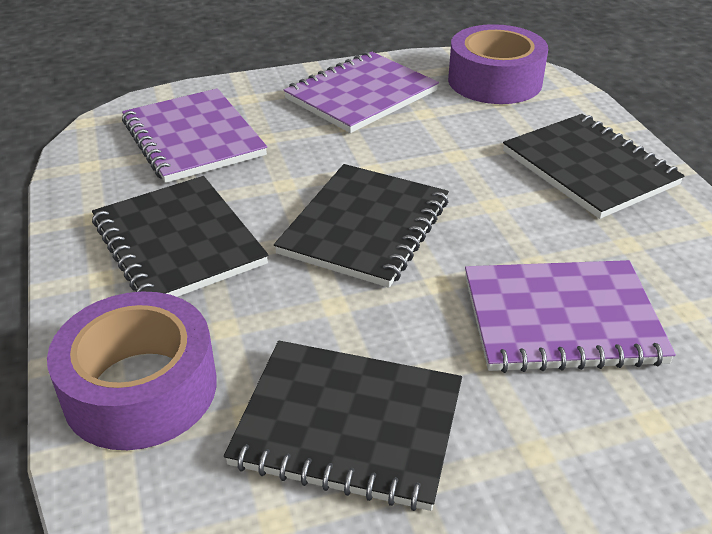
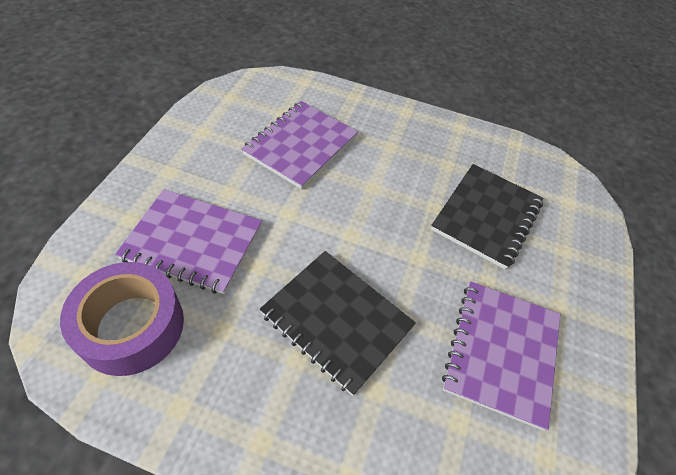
black notebook: [92,176,269,297] [224,341,462,511] [274,164,449,288] [503,114,685,219] = 4 -> [260,251,416,396] [431,164,543,270] = 2
purple tape: [47,291,217,450] [448,24,548,104] = 2 -> [60,262,184,376] = 1

